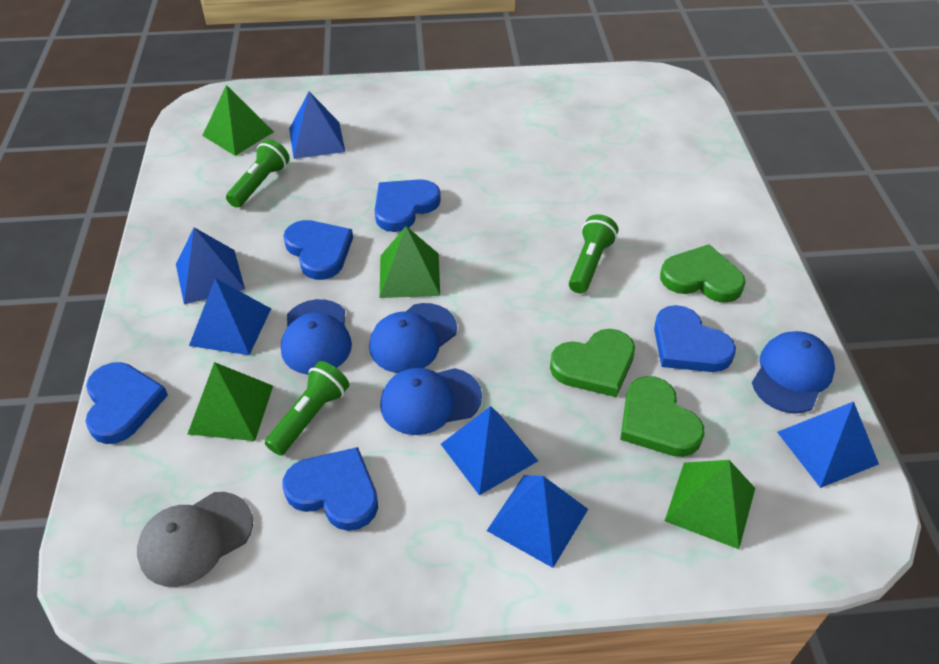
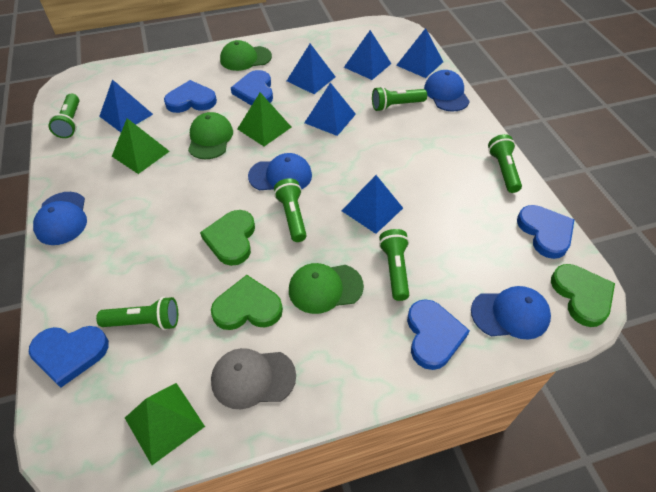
green cap: none = 0 -> [188,112,233,159] [220,40,272,71] [289,263,364,314] = 3
green flashlight: [226,139,290,208] [265,361,349,455] [569,214,618,293] = 3 -> [49,94,79,138] [96,297,178,330] [274,178,307,242] [372,87,427,111] [379,229,409,301] [488,134,522,193] = 6
green pyramid: [188,362,273,441] [202,85,274,156] [380,226,440,298] [665,460,755,549] = 4 -> [112,118,170,174] [125,383,205,465] [237,92,291,146] = 3

